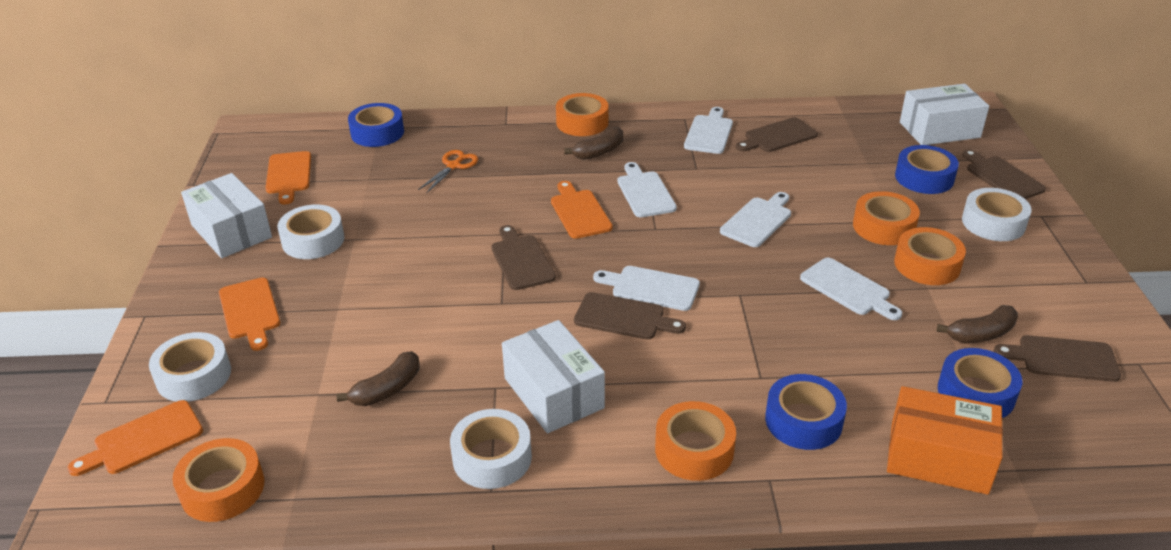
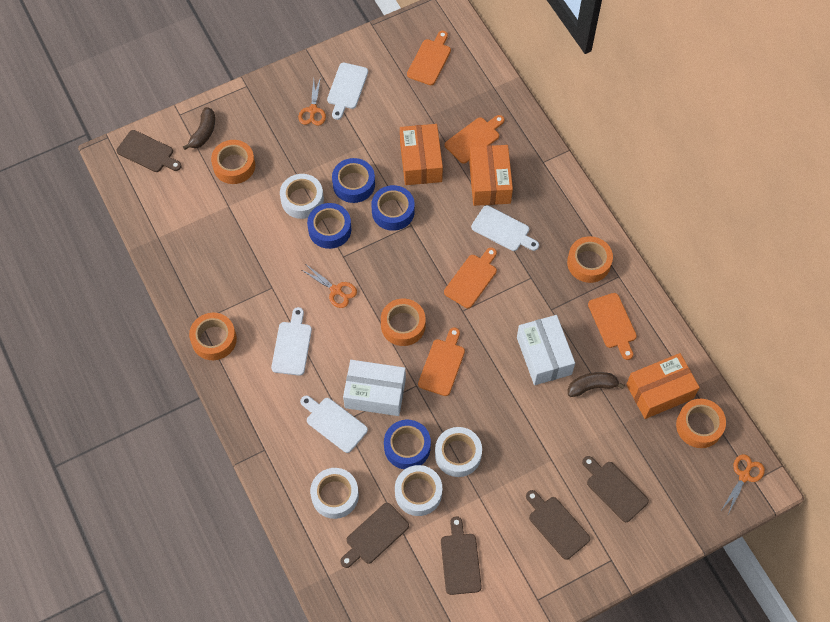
brown banana: [337,351,419,406] [564,127,623,160] [937,305,1018,343] = 3 -> [183,107,215,150] [568,372,625,397] = 2
orange box: [887,386,1003,495] = 1 -> [400,124,443,185] [469,145,513,206] [626,353,700,419] = 3
orange cutting board: [68,400,203,476] [219,278,280,351] [266,151,311,205] [551,181,613,239] = 4 -> [407,31,451,85] [418,327,465,396] [444,247,497,308] [445,115,504,164] [588,293,637,360] = 5
orange scissors: [418,150,478,194] = 1 -> [298,77,326,126] [302,265,357,308] [722,454,765,515] = 3
white box: [181,173,272,258] [502,320,605,433] [900,84,989,145] = 3 -> [343,360,406,416] [517,315,575,385] = 2
white cutting board: [593,266,700,311] [617,162,677,217] [684,107,733,154] [720,192,791,247] [800,258,902,320] = 5 -> [271,307,312,376] [300,396,368,453] [327,63,368,120] [471,205,539,251] = 4

